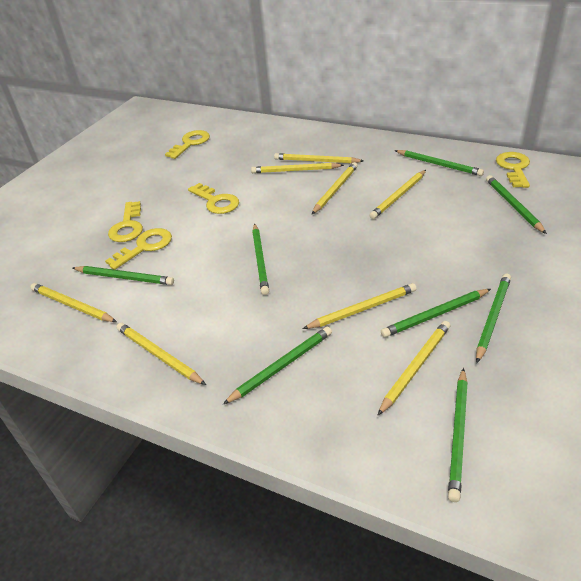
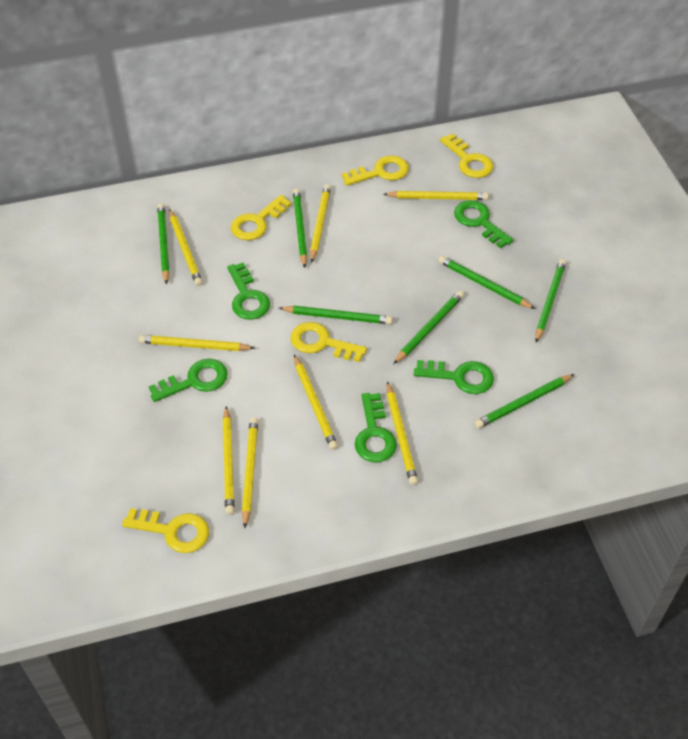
green key: none = 0 -> [149,359,228,402] [227,263,270,320] [355,393,397,462] [414,360,494,394] [454,200,513,248] = 5
green pencil: [73,266,174,285] [223,327,332,404] [252,223,269,295] [381,289,491,337] [395,150,484,176] [448,368,468,502] [476,274,511,363] [486,175,547,234] = 8 -> [157,203,170,284] [279,306,392,324] [293,189,307,268] [394,291,464,364] [438,256,535,309] [474,374,575,429] [535,259,566,342] = 7

